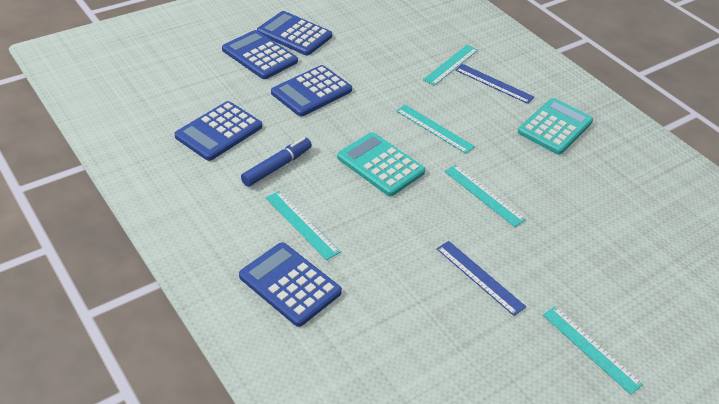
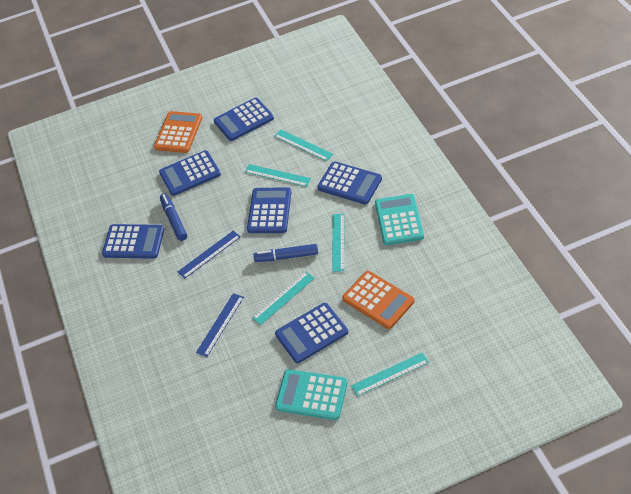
blue calculator: [174,101,262,161] [222,30,298,79] [239,242,342,327] [257,11,332,56] [271,65,352,116] = 5 -> [102,224,164,259] [159,150,221,196] [214,98,274,141] [247,187,291,233] [275,303,348,363] [317,161,382,205] = 6
blue marker: [241,137,312,187] = 1 -> [160,193,187,241] [253,244,318,262] = 2
orange calculator: none = 0 -> [154,111,202,153] [342,271,414,329] = 2

